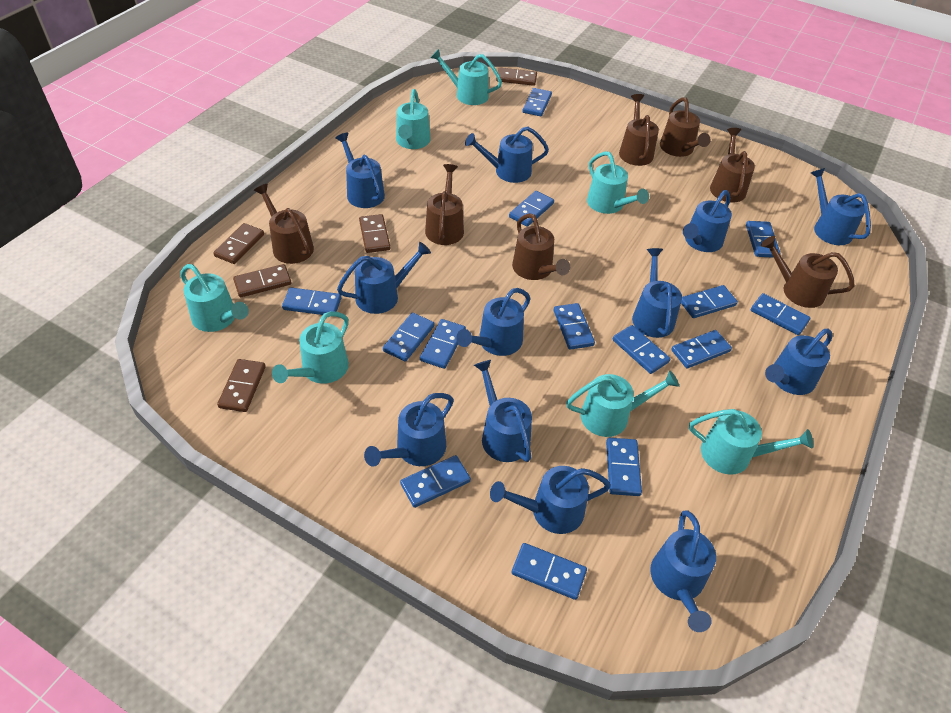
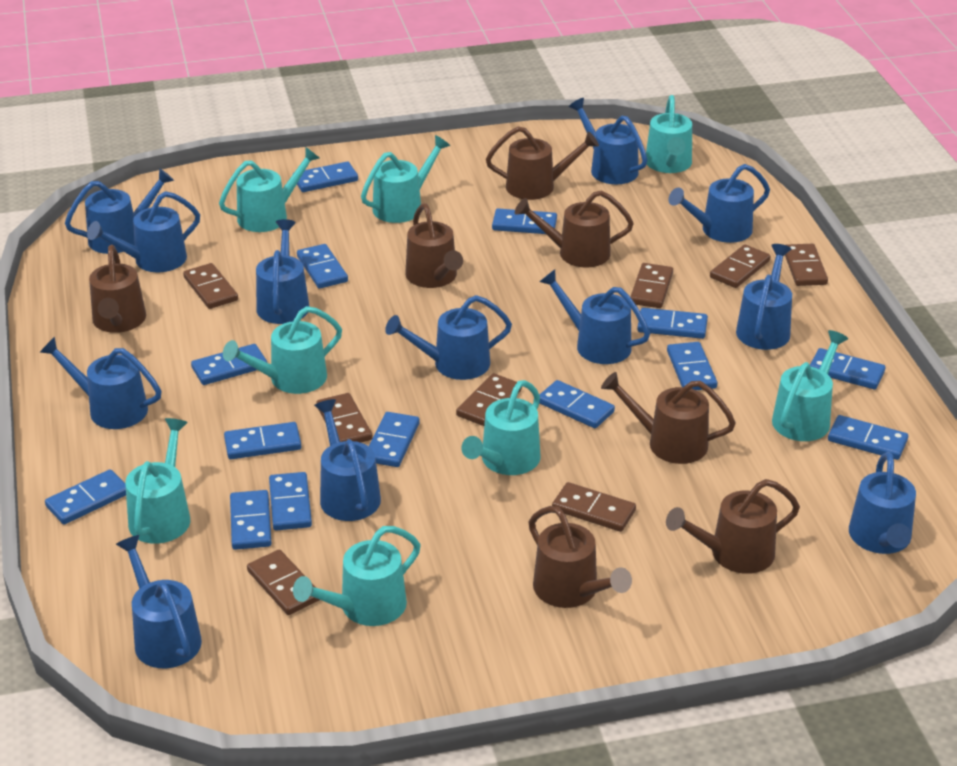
brown domino: [213,223,264,264] [217,359,266,412] [233,264,292,297] [359,214,390,253] [496,68,537,86] = 5 -> [183,263,238,309] [247,550,319,615] [317,393,372,443] [456,373,522,426] [552,482,636,532] [630,263,673,308] [710,244,771,288] [785,244,828,286] = 8
turquoise watering can: [180,264,249,332] [272,311,349,384] [396,89,431,149] [430,49,502,105] [566,371,679,437] [587,151,649,214] [689,409,813,475] = 7 -> [125,418,190,544] [219,147,320,232] [223,306,342,394] [293,526,421,626] [361,135,450,223] [462,380,541,475] [646,95,692,173] [772,330,848,441] = 8

